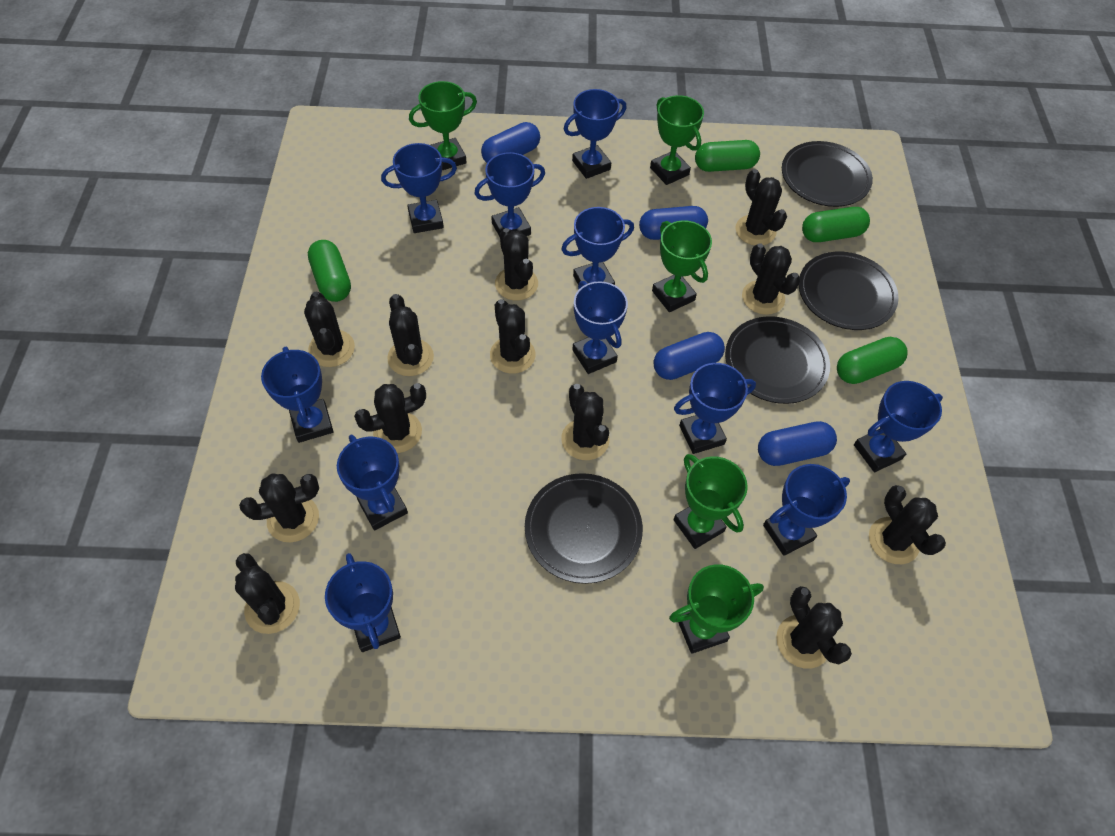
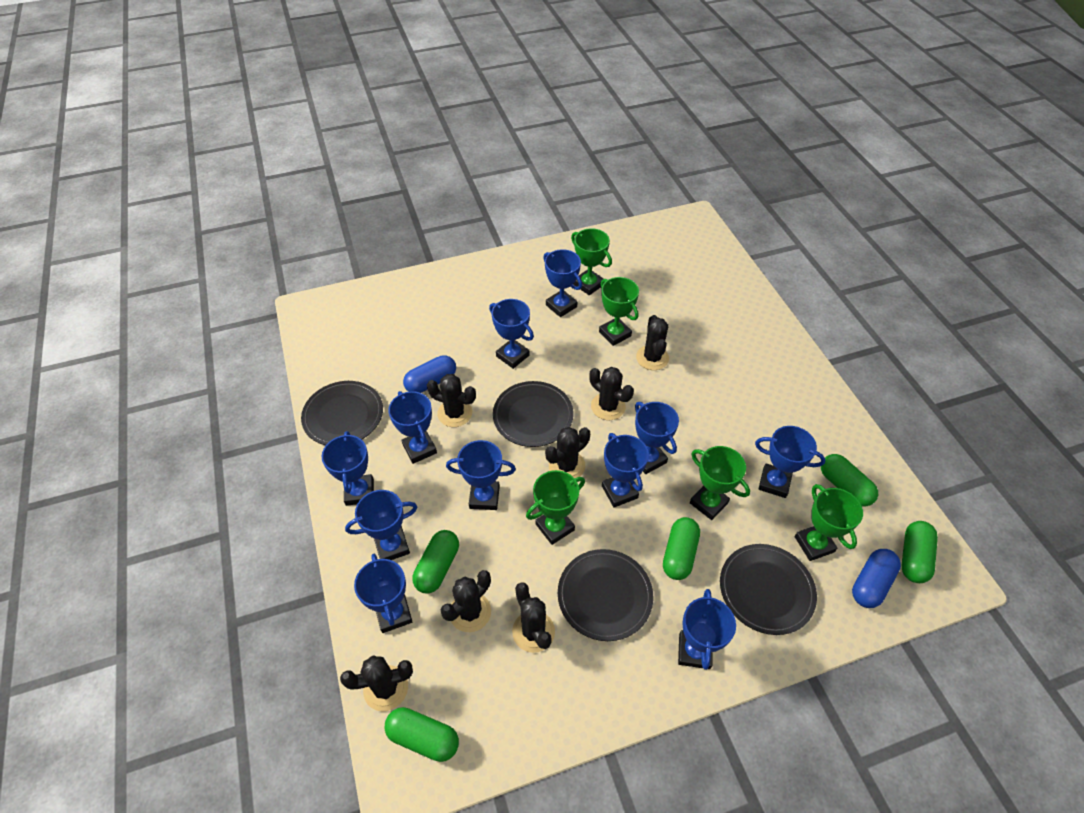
black cactus: [235,553,300,634] [239,473,319,542] [304,292,355,367] [354,383,426,453] [387,294,434,376] [490,299,535,374] [495,228,538,300] [561,384,610,460] [735,169,787,245] [742,243,800,315] [776,586,852,669] [869,485,946,564] = 12 -> [340,655,413,712] [427,374,476,427] [441,570,491,632] [512,582,555,653] [545,427,590,478] [589,367,634,420] [636,315,669,370] = 7
blue capsule: [481,122,540,163] [639,206,708,240] [654,332,725,380] [758,421,837,466] = 4 -> [403,355,456,393] [852,549,901,608] = 2
green capsule: [308,240,351,302] [695,140,760,172] [802,207,870,242] [837,337,908,384] = 4 -> [385,707,459,762] [413,530,459,594] [663,517,700,580] [821,454,878,506] [902,521,938,583] = 5

